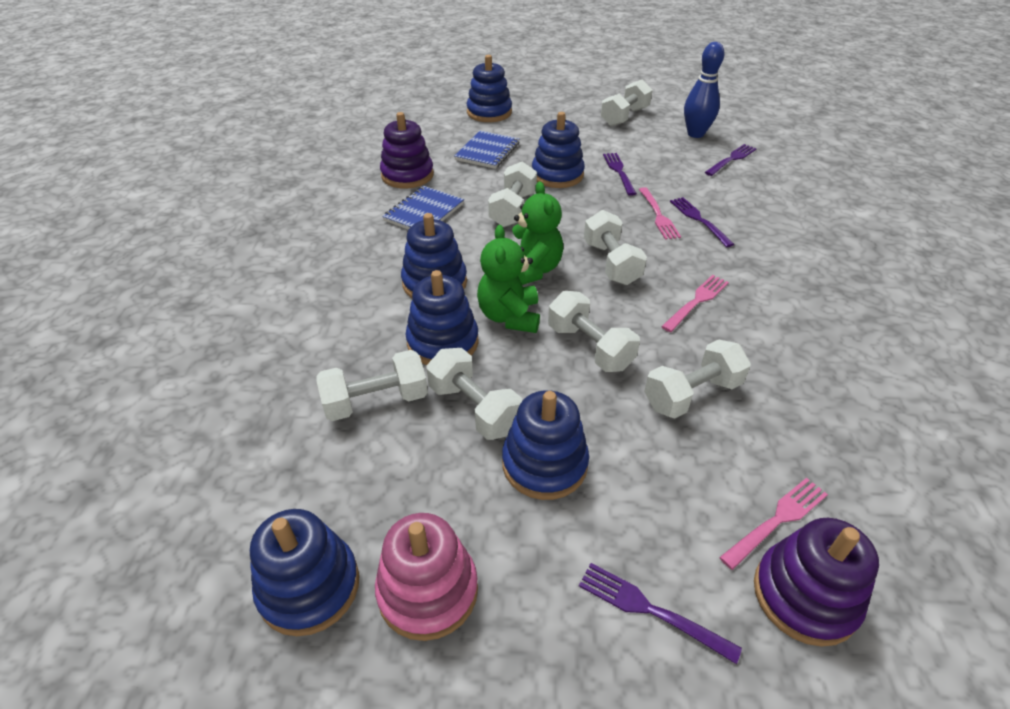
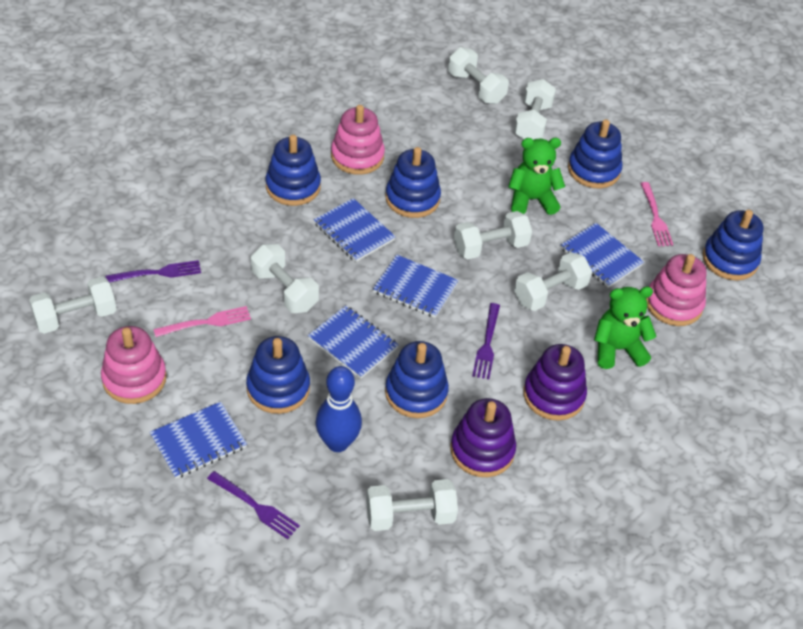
blue notebook: [382,186,464,230] [454,131,520,169] = 2 -> [150,401,247,479] [308,305,399,379] [314,198,396,262] [373,255,459,318] [560,223,644,288] = 5
pink fork: [639,187,681,240] [661,275,729,332] [719,478,828,570] = 3 -> [153,306,251,337] [640,182,673,246] = 2
pink stacking toy: [375,513,478,641] = 1 -> [101,326,167,404] [331,105,385,175] [646,254,707,326] = 3
purple fork: [579,563,742,664] [603,153,637,196] [670,197,734,247] [705,144,757,176] = 4 -> [106,260,201,282] [207,471,300,539] [472,303,500,379] = 3

